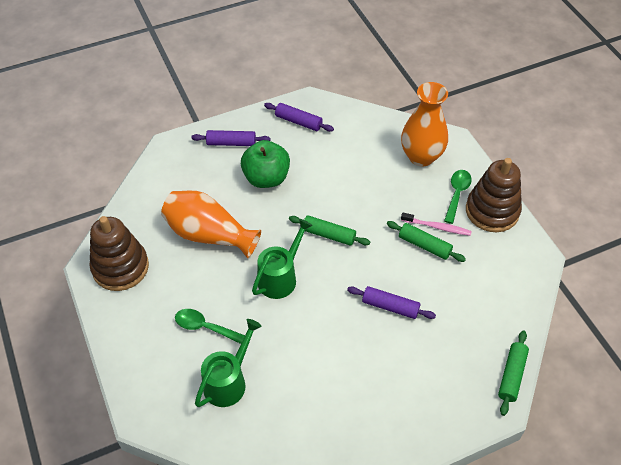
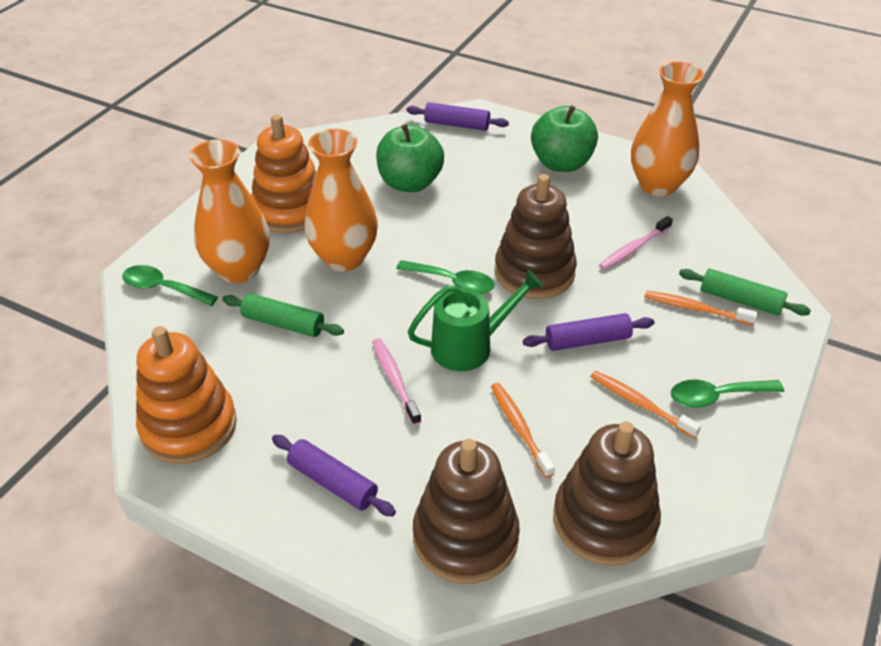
brown stacking toy: [89,216,149,291] [466,158,522,232] = 2 -> [413,439,520,584] [495,174,577,299] [553,421,661,566] = 3
green apple: [241,140,290,188] = 1 -> [376,124,444,192] [531,105,598,172] = 2
green rolling pin: [289,215,370,246] [387,221,466,262] [498,330,529,416] = 3 -> [222,293,344,337] [679,269,811,316] = 2
green spoon: [175,309,245,344] [444,170,472,224] = 2 -> [122,265,218,306] [396,260,495,294] [671,380,784,408] = 3
green watering can: [195,319,262,407] [252,219,313,299] = 2 -> [408,269,543,371] = 1
orange stacking toy: none = 0 -> [136,326,237,464] [251,114,317,233] = 2
orange toothbrush: none = 0 -> [491,383,555,478] [590,371,701,438] [644,291,758,325] = 3
orange vase: [161,191,261,258] [401,82,448,166] = 2 -> [189,139,270,283] [304,129,378,271] [631,61,704,196] = 3
pink toothbrush: [401,213,472,236] = 1 -> [373,338,422,425] [599,216,673,270] = 2

